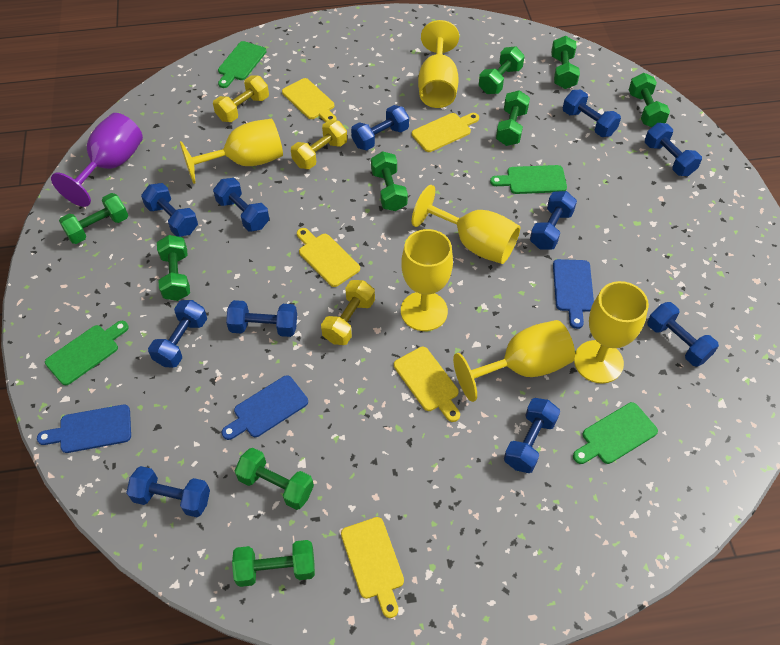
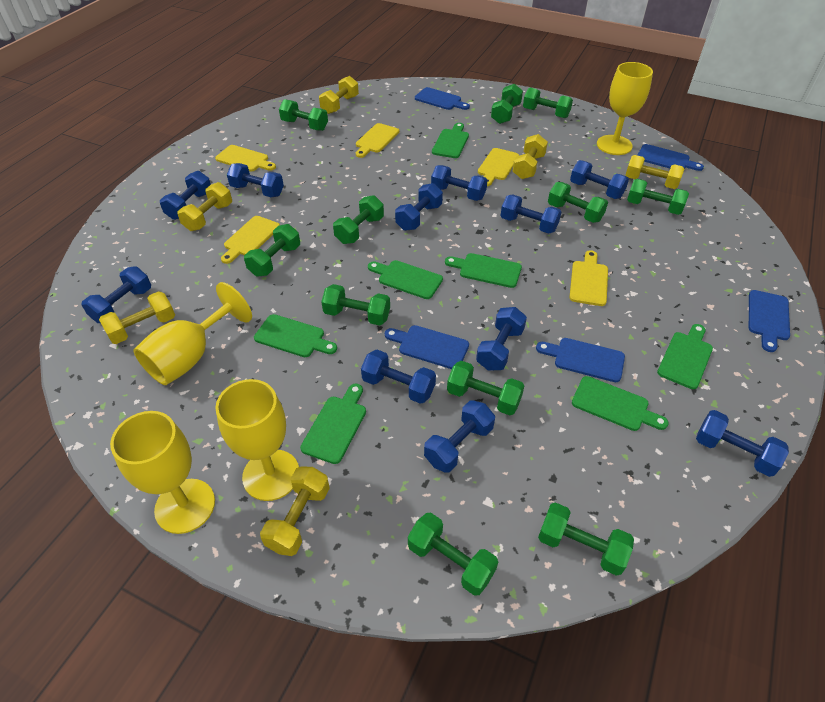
blue cutting board: [37,404,131,453] [222,375,308,440] [553,259,594,329] = 3 -> [385,325,469,369] [415,87,470,110] [536,338,625,382] [637,144,704,171] [749,290,790,352] = 5
green cutting board: [45,321,128,385] [218,41,266,88] [490,165,567,194] [573,402,658,464] = 4 -> [254,314,337,357] [300,383,366,464] [368,260,443,299] [432,123,469,158] [445,253,522,288] [572,376,668,431] [657,324,713,389] = 7
green dumbbell: [59,193,128,244] [157,235,190,301] [232,540,315,587] [235,448,314,510] [371,151,408,211] [479,46,525,94] [496,90,530,146] [551,36,580,89] [629,73,670,127] = 9 -> [244,224,300,277] [279,99,328,131] [321,284,390,326] [333,195,384,244] [408,512,498,596] [447,361,524,415] [491,84,523,124] [523,88,573,118] [538,503,634,576] [548,182,608,223] [627,179,689,215] = 11
purple goblet: [51,113,143,207] = 1 -> none = 0
yellow dumbbell: [213,76,269,122] [291,120,347,169] [321,280,375,345] = 3 -> [99,291,175,344] [177,182,232,231] [260,466,330,556] [319,76,359,114] [512,134,548,179] [626,155,684,189] = 6
yellow goblet: [180,119,283,184] [401,229,453,331] [412,185,520,264] [418,20,459,108] [453,320,575,402] [574,281,649,384] = 6 -> [110,411,215,534] [133,282,252,385] [215,379,299,501] [597,62,653,155] = 4

